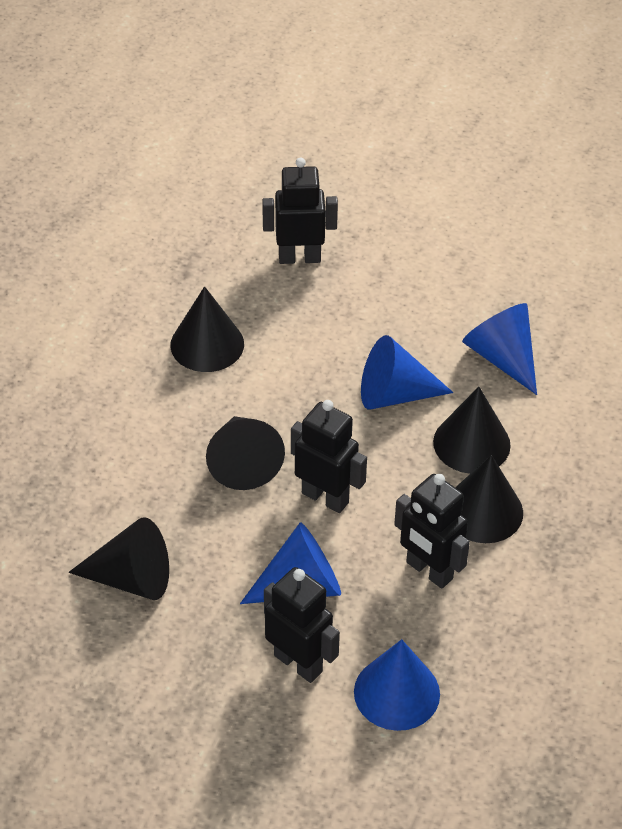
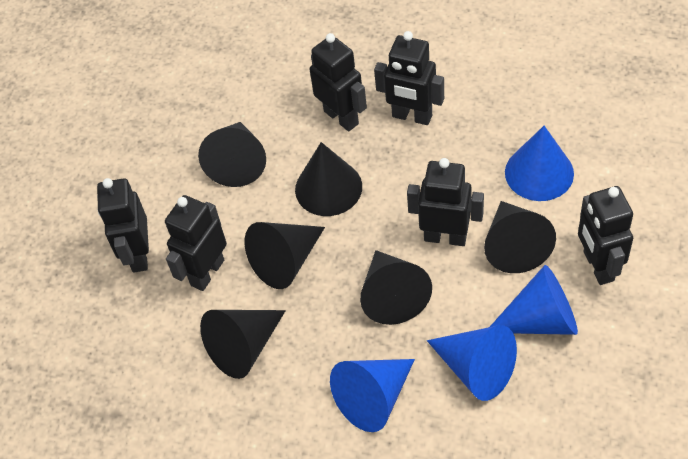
black cone: [68,517,169,600] [170,286,244,372] [206,416,285,490] [433,387,511,474] [455,455,523,543] = 5 -> [198,122,266,187] [200,310,286,379] [245,222,325,289] [295,142,362,216] [360,250,432,325] [484,201,556,273] = 6
black robot: [262,157,338,264] [264,567,340,683] [291,400,367,513] [394,474,470,589] = 4 -> [97,178,149,273] [165,195,227,291] [310,33,367,132] [374,31,444,125] [407,158,484,246] [578,186,633,285] = 6

